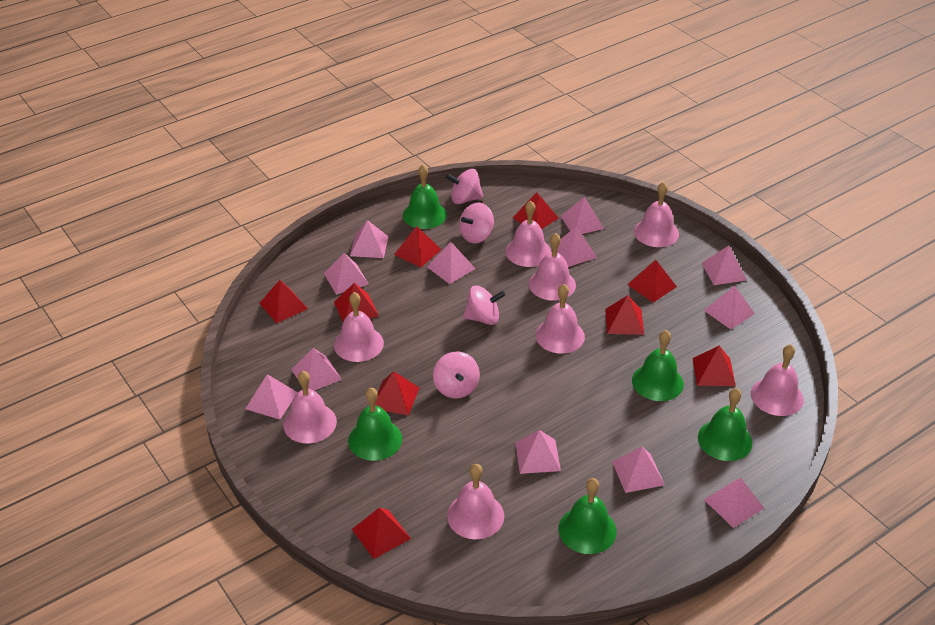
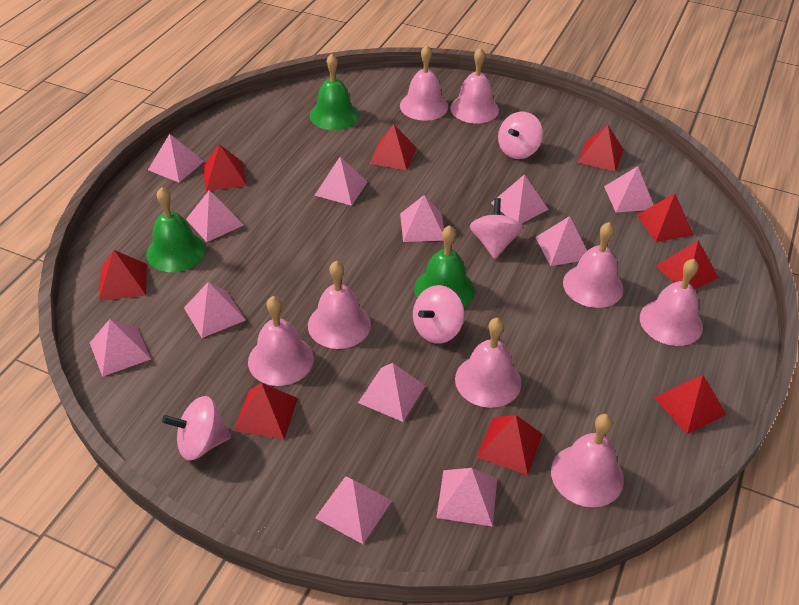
green bell: [348,387,402,461] [403,164,447,229] [559,478,617,554] [632,330,684,401] [698,388,752,461] = 5 -> [146,187,206,272] [310,54,359,130] [414,225,475,308] = 3

